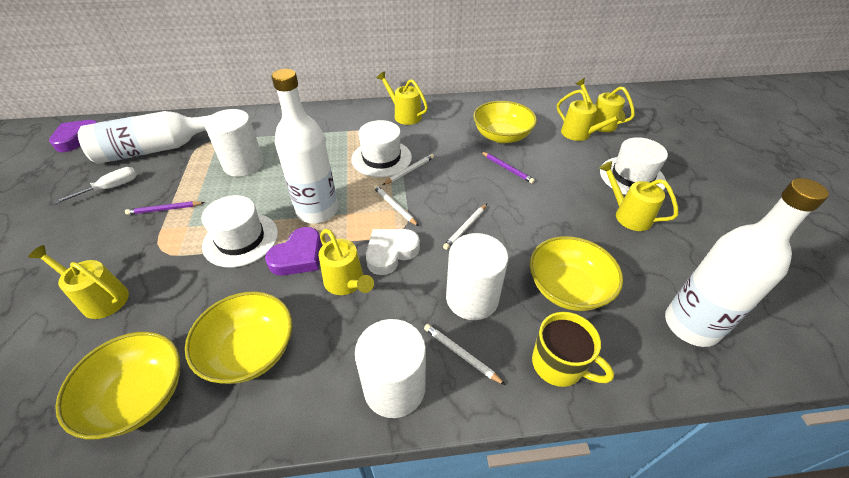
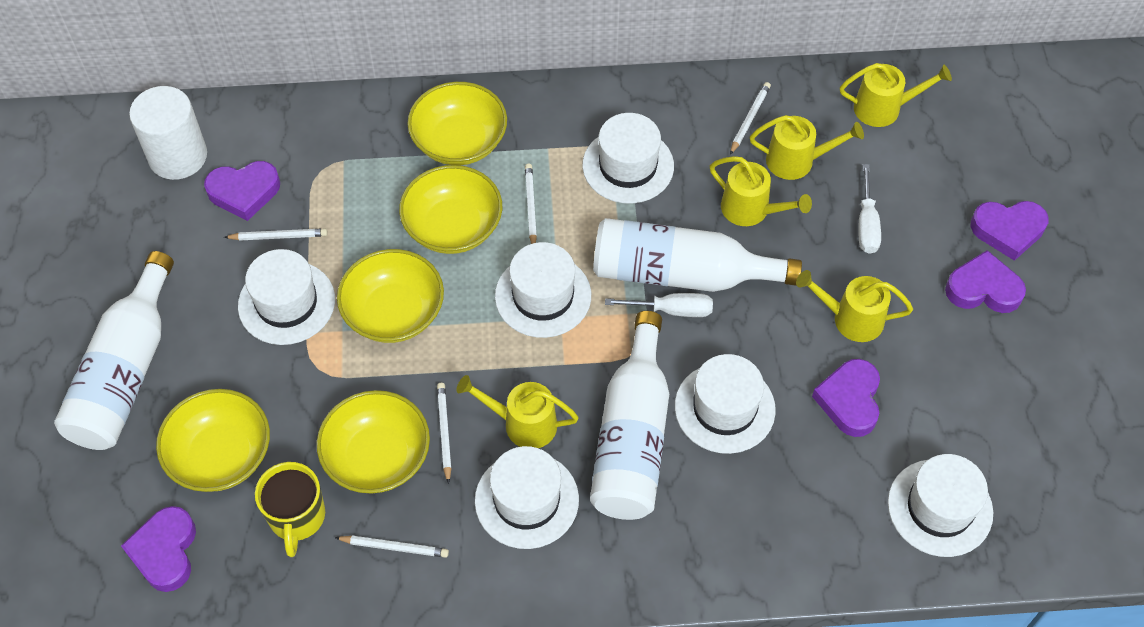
purple heart: [49,120,98,152] [265,227,322,276] = 2 -> [121,506,196,592] [204,161,280,221] [812,359,880,437] [945,250,1026,313] [971,201,1049,261] = 5
purple pencil: [125,201,205,215] [481,152,535,184] = 2 -> none = 0
white cylinder: [204,109,264,177] [355,319,426,418] [446,233,508,320] = 3 -> [129,86,207,180] = 1
white hat: [201,195,278,268] [351,120,412,177] [600,137,668,195] = 3 -> [238,249,335,345] [475,446,579,549] [495,242,591,338] [582,113,674,204] [675,354,776,454] [888,454,993,557] = 6
white heart: [366,229,420,275] = 1 -> none = 0
white pencil: [373,185,419,226] [382,154,434,185] [424,324,505,385] [443,204,487,250] = 4 -> [224,229,328,241] [335,536,449,558] [437,383,452,484] [525,164,537,244] [730,82,771,155] = 5
white screwdriver: [54,167,137,204] = 1 -> [605,293,713,317] [858,164,881,254] = 2
yellow bowl: [55,332,180,439] [185,291,292,384] [473,101,537,143] [530,236,623,311] = 4 -> [156,389,270,492] [317,390,430,493] [337,249,444,343] [399,165,502,254] [408,82,507,165] = 5
yellow watering can: [28,245,129,319] [319,229,374,295] [377,71,428,125] [557,89,626,141] [575,78,635,132] [599,161,678,231] = 6 -> [456,375,579,448] [710,156,812,226] [750,115,864,180] [796,270,913,342] [840,63,952,127] = 5

